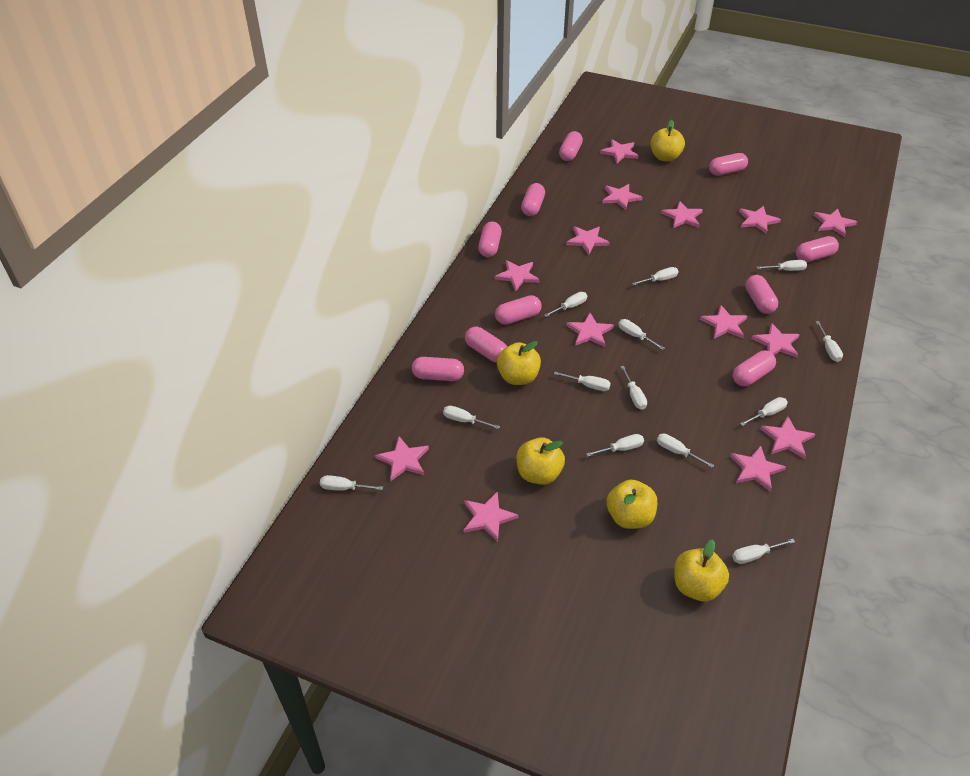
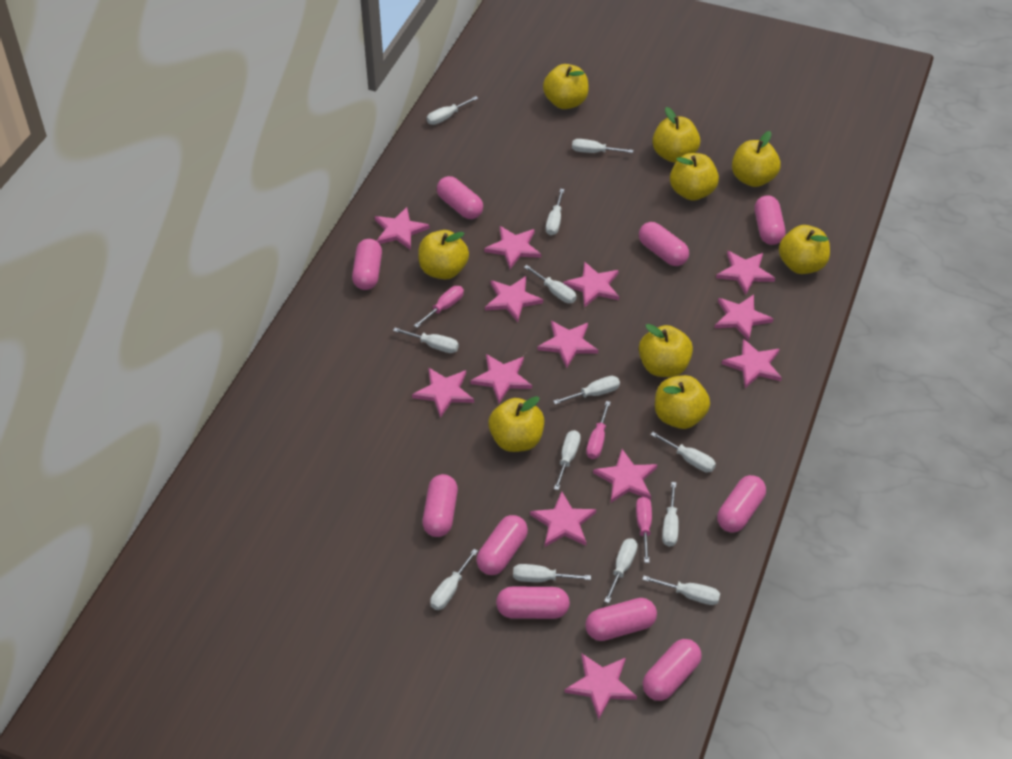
pink screwdriver: none = 0 -> [414,286,464,328] [586,401,611,459] [636,497,652,563] = 3
pink star: [375,436,429,481] [464,492,519,542] [495,260,540,292] [566,226,610,255] [566,313,614,347] [600,139,638,163] [602,184,643,210] [661,201,703,228] [700,305,747,339] [730,446,786,492] [739,206,781,234] [751,323,800,358] [760,416,815,459] [813,209,857,237] = 14 -> [375,207,430,250] [412,367,474,418] [470,354,532,403] [484,226,541,269] [485,276,543,322] [530,491,596,547] [537,321,598,368] [563,262,619,308] [564,654,637,720] [593,449,658,503] [715,295,773,341] [716,251,775,295] [722,339,782,388] = 13
yellow apple: [497,341,541,385] [517,437,565,485] [607,480,657,529] [651,120,685,162] [674,539,729,602] = 5 -> [418,230,469,279] [488,396,544,452] [543,64,589,109] [639,324,693,377] [652,107,700,163] [655,375,710,429] [670,153,719,201] [732,131,781,187] [779,225,830,274] = 9

